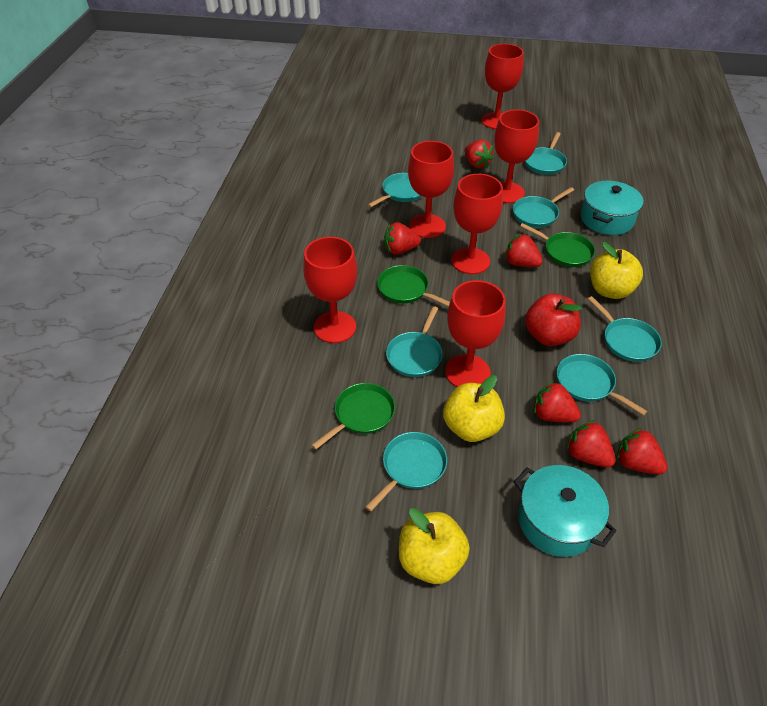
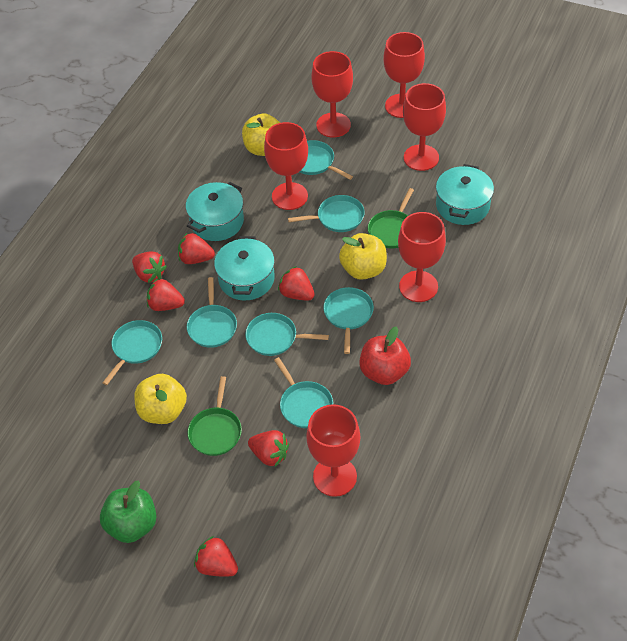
green apple: none = 0 -> [100,480,157,543] = 1
green pan: [311,383,395,450] [377,265,450,307] [520,223,595,267] = 3 -> [188,376,242,456] [368,188,414,249] = 2
turquoise pot: [514,465,617,557] [581,181,643,235] = 2 -> [186,182,244,241] [214,236,275,301] [436,164,494,225] = 3

